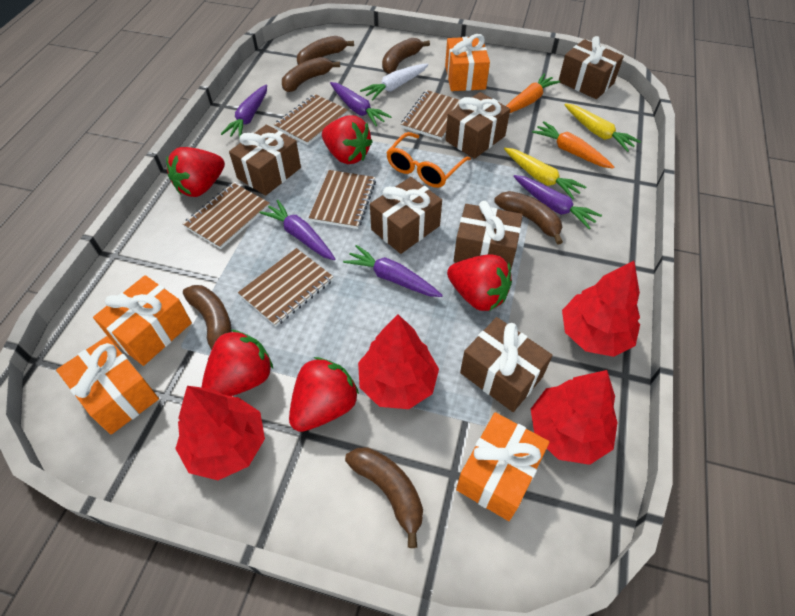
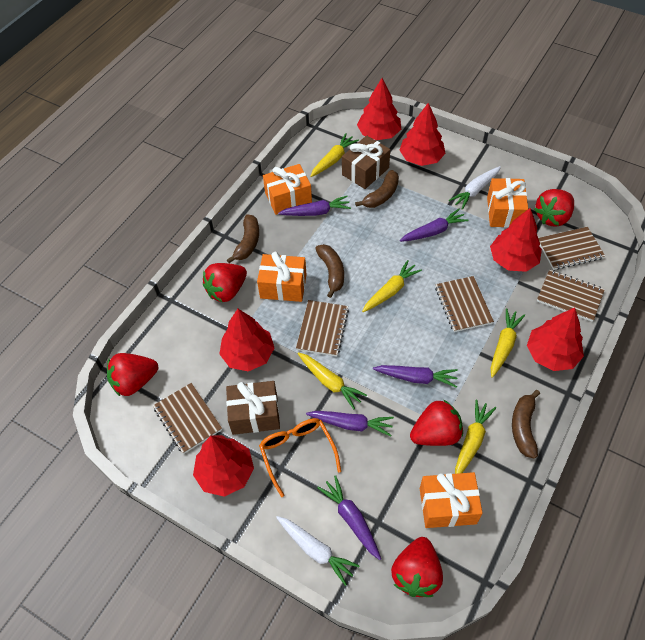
brown banana: [183,285,232,356] [282,57,340,92] [297,36,354,65] [345,447,423,548] [382,38,430,74] [494,191,563,245] = 6 -> [227,214,259,263] [315,244,344,298] [355,170,399,208] [512,390,540,459] = 4
brown gift: [229,124,301,196] [370,177,442,254] [445,92,510,159] [454,201,523,268] [460,317,553,412] [558,36,624,99] = 6 -> [226,381,280,435] [342,136,390,189] = 2
orange carrot: [506,73,560,113] [532,121,614,169] = 2 -> none = 0
red tree: [175,386,265,480] [358,314,439,409] [531,370,618,465] [562,261,640,357] = 4 -> [193,435,254,497] [219,309,274,371] [357,78,401,140] [399,103,446,166] [490,208,542,272] [527,307,584,371] = 6
white carrot: [360,64,429,101] = 1 -> [276,516,360,586] [449,166,501,210] = 2
yellow carrot: [504,148,586,199] [564,103,641,152] = 2 -> [298,352,367,409] [310,133,359,177] [362,260,422,312] [455,400,496,474] [491,308,525,378] = 5

